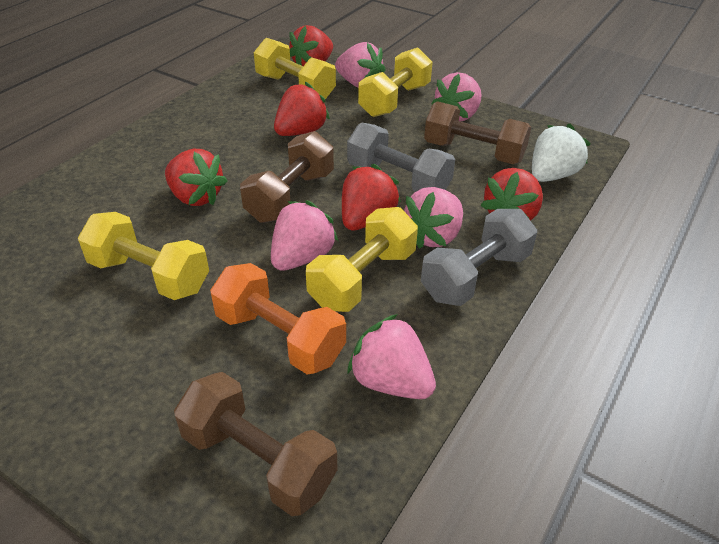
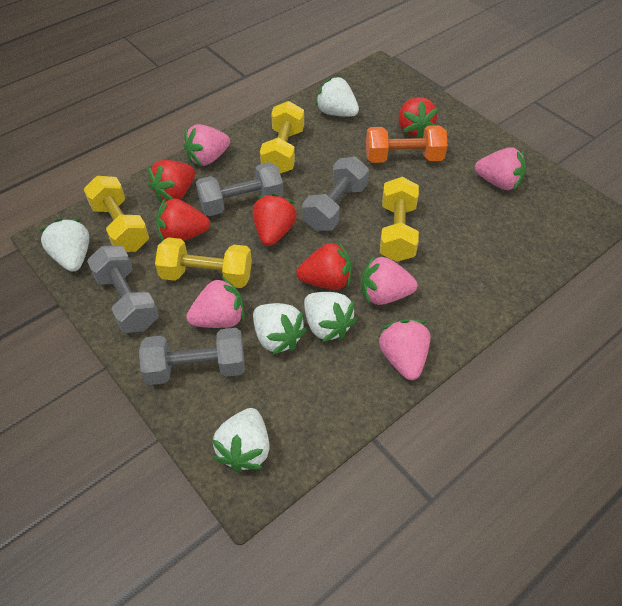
brown dumbbell: [174,372,337,516] [240,131,334,223] [424,101,531,164] = 3 -> none = 0
grey dumbbell: [347,123,455,192] [421,209,537,306] = 2 -> [87,246,159,333] [139,328,245,385] [196,162,283,216] [302,157,369,231] = 4
white strawberry: [532,124,591,182] = 1 -> [39,219,89,272] [212,408,270,473] [253,303,307,355] [304,292,357,342] [315,76,359,117] = 5

